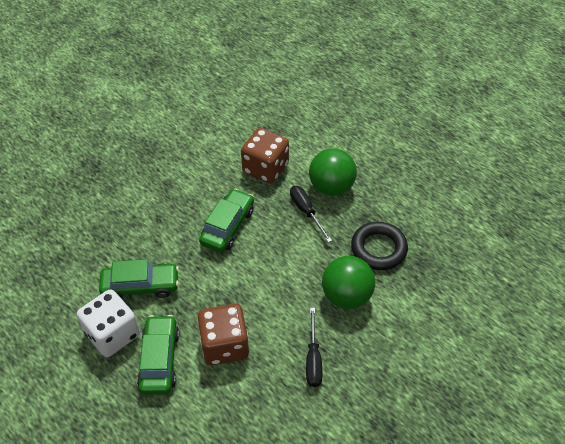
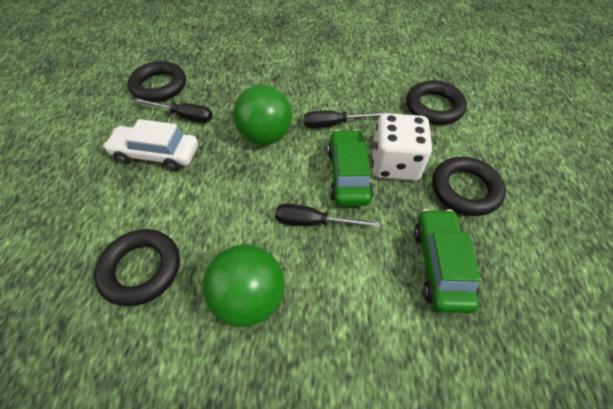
black ring: [351,222,408,270] = 1 -> [94,229,180,306] [128,61,186,102] [406,81,467,125] [432,157,506,216] = 4
black screwdriver: [290,186,332,242] [306,308,323,387] = 2 -> [135,98,213,123] [275,204,380,228] [304,111,387,128] = 3
brown dice: [197,304,249,365] [241,128,289,184] = 2 -> none = 0
green car: [99,259,179,299] [137,315,179,395] [199,189,254,252] = 3 -> [328,129,374,206] [414,209,481,313] = 2
white car: none = 0 -> [103,119,198,171] = 1

